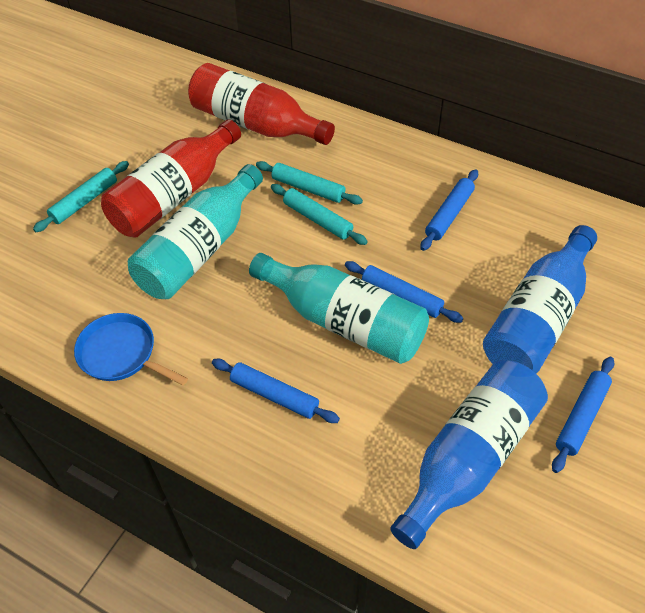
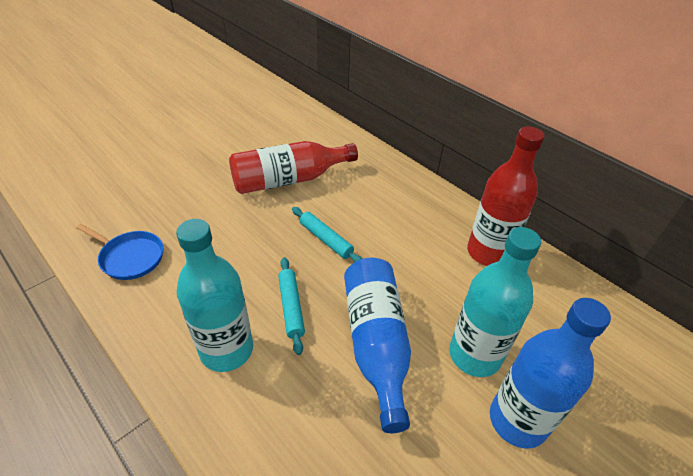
blue rolling pin: [212,359,340,423] [345,261,463,323] [420,169,478,251] [552,357,614,473] = 4 -> none = 0
turquoise rolling pin: [33,161,129,232] [256,161,363,205] [271,184,368,245] = 3 -> [278,257,305,355] [292,207,362,262] = 2

